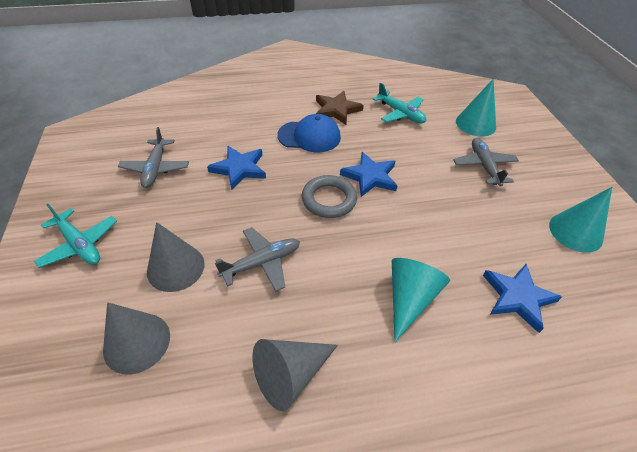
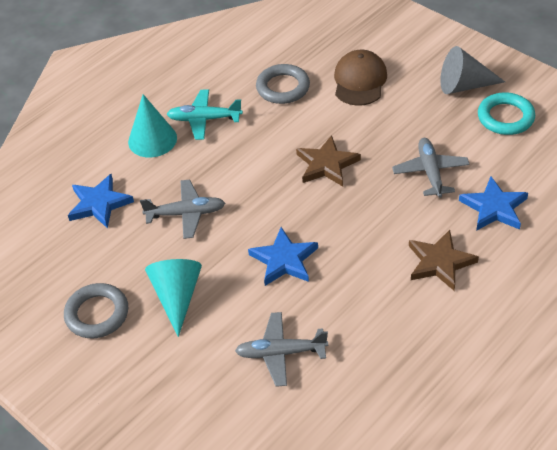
blue cap: [277,114,341,152] = 1 -> none = 0
brown cap: none = 0 -> [334,50,387,106] = 1
brown star: [316,91,364,125] = 1 -> [296,135,361,186] [409,230,479,291] = 2
grey cone: [103,302,170,375] [147,222,205,292] [252,339,338,411] = 3 -> [440,46,505,94] = 1
grey ring: [302,175,357,218] = 1 -> [64,283,128,338] [256,64,310,104] = 2
turquoise cone: [392,258,450,342] [456,79,496,137] [549,187,612,253] = 3 -> [128,94,177,158] [145,259,202,337] = 2
turquoise plane: [34,203,117,268] [373,83,426,123] = 2 -> [167,89,243,140] = 1
turquoise ring: none = 0 -> [478,92,535,135] = 1

